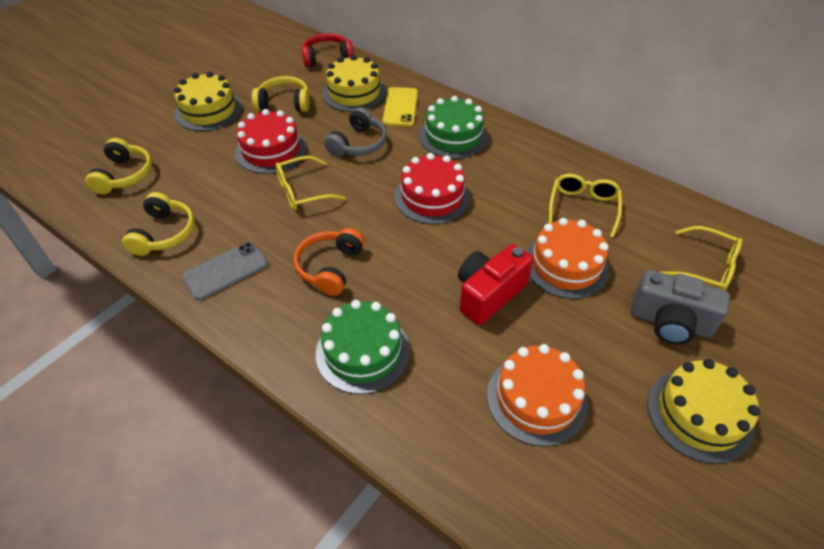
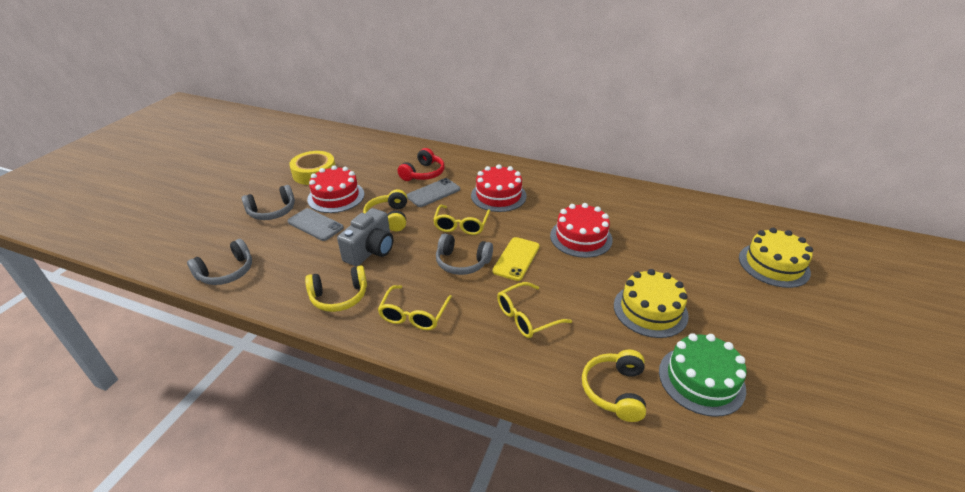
green cake: [316,300,410,394] [419,96,488,159] = 2 -> [659,333,747,417] = 1
grey headphones: [324,107,387,156] = 1 -> [187,239,252,285] [241,185,295,220] [436,233,493,275] = 3
grey phone: [182,242,268,300] = 1 -> [287,208,344,241] [407,178,460,207] = 2
orange cake: [487,344,588,447] [526,218,609,299] = 2 -> none = 0
orange headphones: [294,228,365,296] = 1 -> none = 0
red cake: [235,109,307,174] [394,153,470,224] = 2 -> [307,165,364,213] [471,164,527,212] [550,203,613,258] = 3
red camera: [458,244,533,325] = 1 -> none = 0
yellow cake: [174,72,242,131] [322,55,386,112] [647,359,760,464] = 3 -> [614,269,689,338] [739,228,813,288] = 2
yellow tape: none = 0 -> [289,151,336,185] = 1

